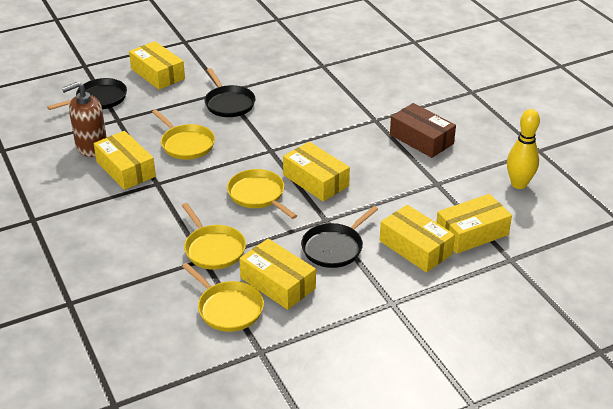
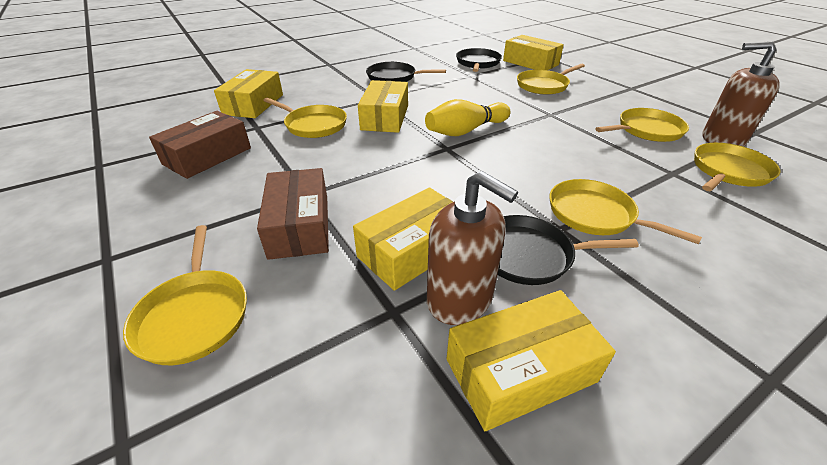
brown box: [390,103,456,158] = 1 -> [149,111,251,179] [257,168,329,260] = 2
brown soap dispenser: [62,82,107,157] = 1 -> [427,171,518,325] [702,41,780,147] = 2
yellow box: [93,131,156,190] [129,41,185,90] [239,239,316,310] [283,142,350,201] [380,205,455,272] [436,194,512,254] = 6 -> [214,69,283,118] [353,187,453,291] [358,80,408,133] [447,290,616,431] [503,35,564,70] = 5
yellow pan: [152,109,215,160] [182,203,246,270] [182,263,264,332] [227,169,297,219] = 4 -> [123,225,247,365] [263,98,347,138] [517,64,585,95] [549,179,702,244] [595,108,689,142] [694,143,781,191] = 6

